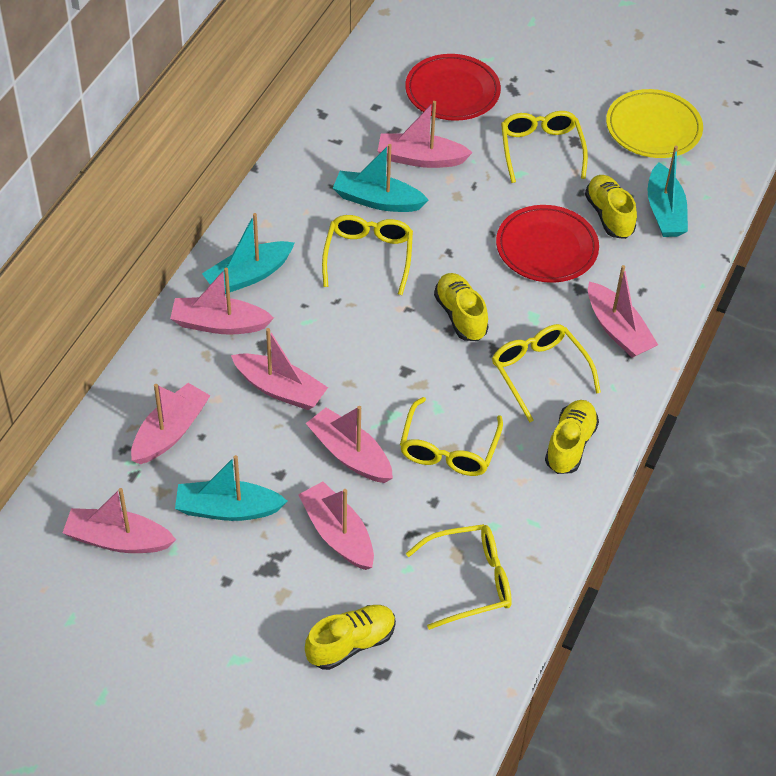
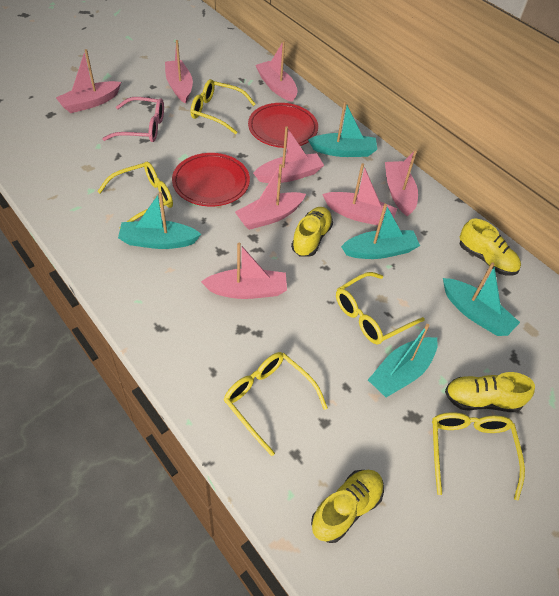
pink glasses: none = 0 -> [102,97,164,142] = 1
turquoise boat: [175,455,288,521] [202,213,295,294] [333,144,429,212] [648,146,688,237] = 4 -> [118,192,201,249] [308,101,377,157] [341,204,420,259] [368,324,438,397] [443,262,520,336] = 5
yellow plate: [606,89,703,158] = 1 -> none = 0

